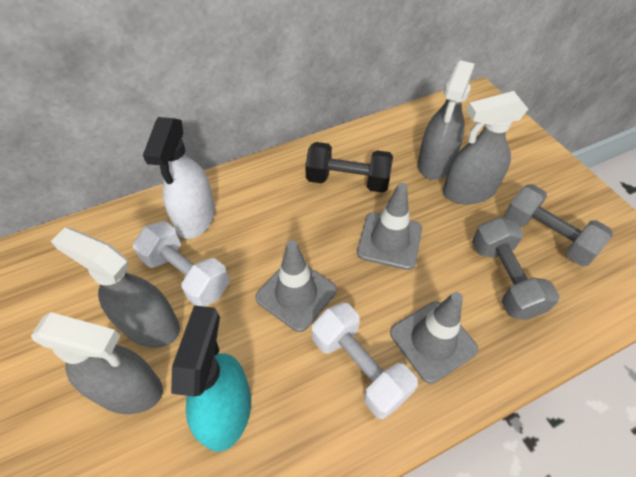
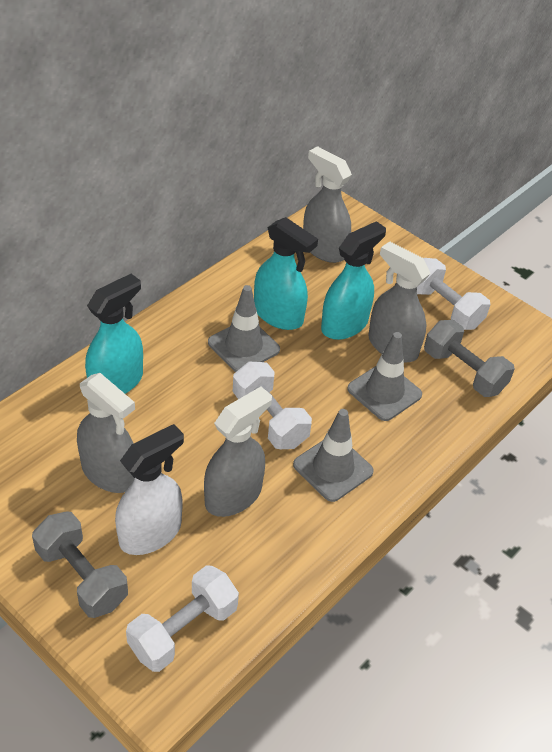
black dumbbell: [305,142,393,193] = 1 -> none = 0
turquoise spray bottle: [171,305,251,452] = 1 -> [85,274,143,394] [254,217,318,330] [321,221,386,340] = 3
white dumbbell: [133,221,230,307] [312,303,418,419] = 2 -> [126,565,239,672] [233,361,312,449] [417,258,491,330] = 3

